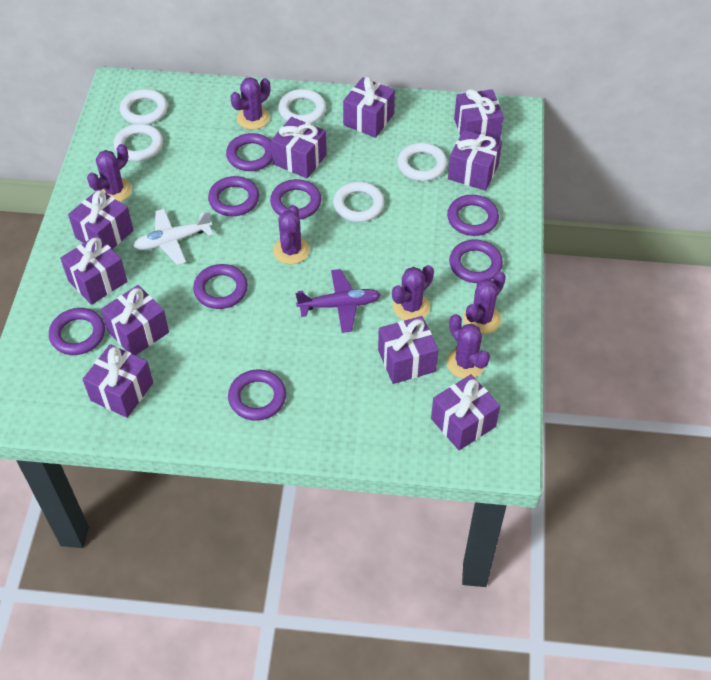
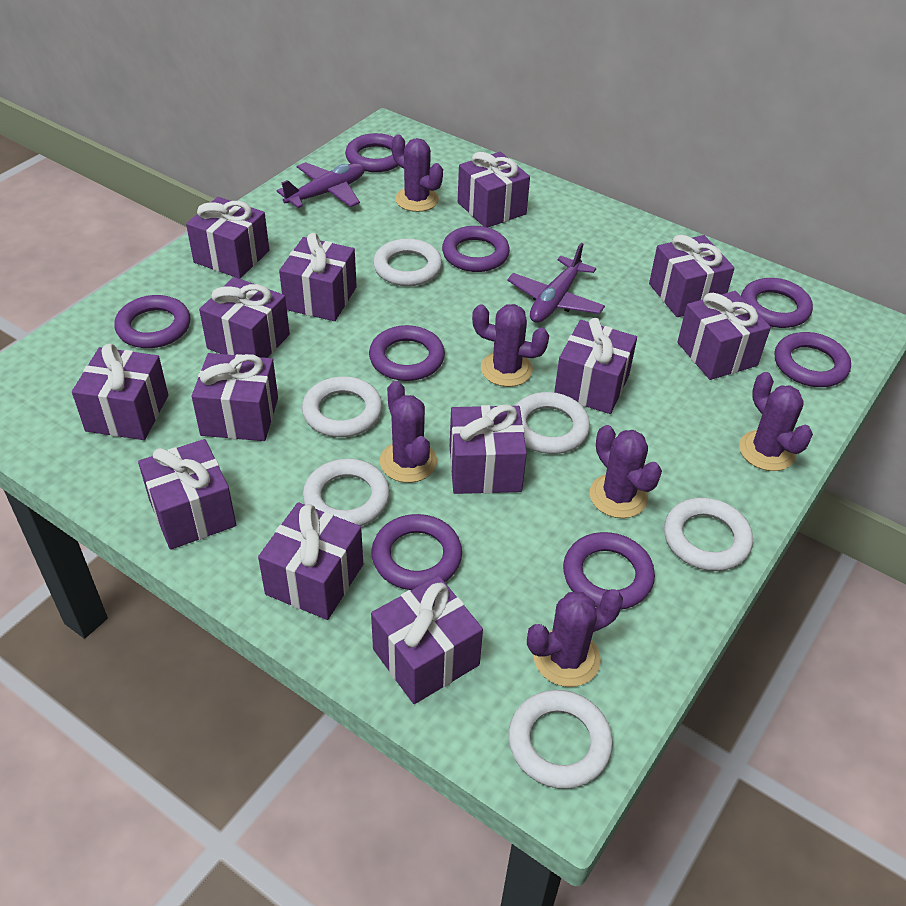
purple gift: [60,235,127,305] [68,189,134,249] [83,344,153,418] [101,285,169,356] [271,117,327,179] [343,77,395,138] [378,316,438,384] [431,374,500,450] [448,130,502,191] [454,89,504,140] = 10 -> [72,344,168,440] [138,439,236,550] [186,197,269,279] [192,353,278,441] [199,277,290,358] [258,502,363,620] [279,233,357,321] [371,576,483,704] [450,404,527,494] [458,152,530,227] [554,318,637,414] [649,235,735,317] [677,291,771,380] = 13
purple plane: [296,269,381,333] = 1 -> [276,162,364,208] [507,243,605,323] = 2
white plane: [133,209,213,265] = 1 -> none = 0
white ring: [114,124,163,161] [120,89,168,124] [278,89,326,124] [333,182,384,222] [397,143,447,181] = 5 -> [302,376,382,437] [303,459,390,526] [373,239,442,286] [509,690,613,789] [515,392,590,454] [664,497,753,571] = 6

